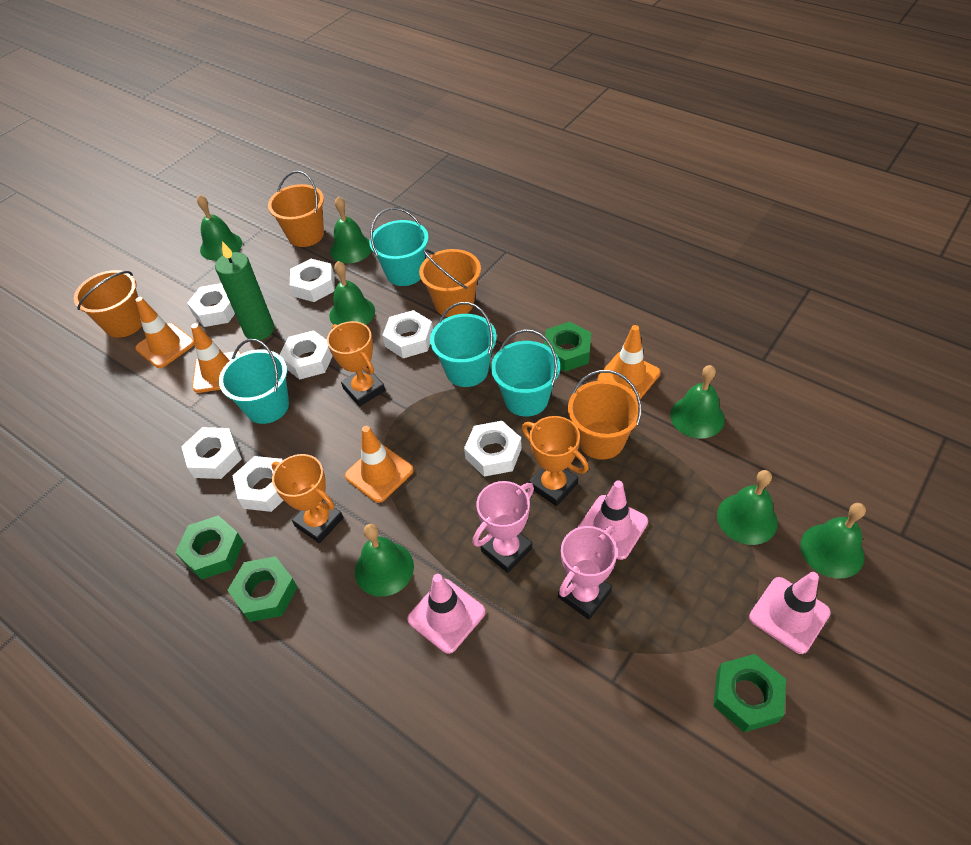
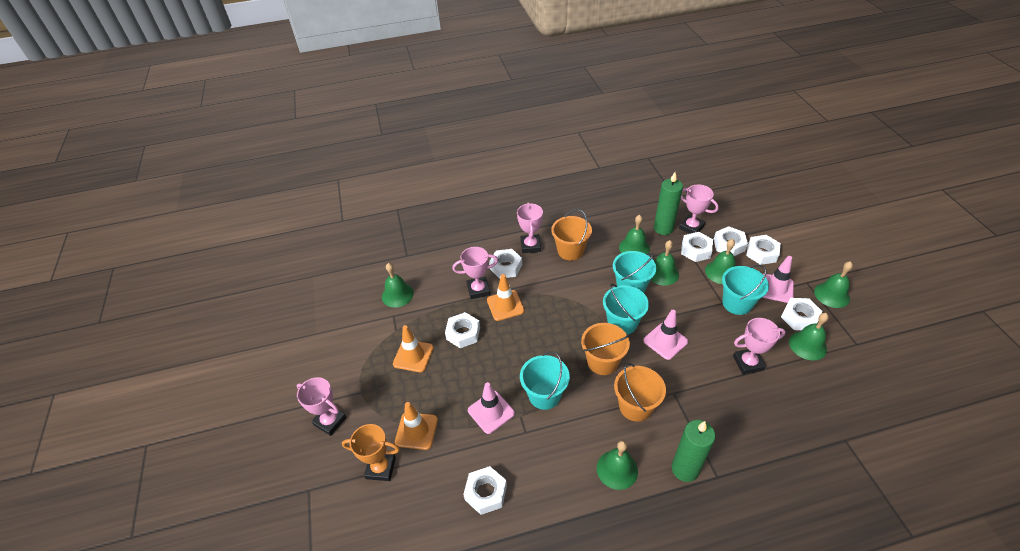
green candle: [215,241,274,340] = 1 -> [654,172,683,235] [672,420,715,482] = 2
green nut: [175,516,244,580] [228,556,298,622] [544,322,591,372] [713,654,786,732] = 4 -> none = 0
orange bucket: [74,270,142,338] [268,171,324,247] [419,249,481,317] [568,370,641,460] = 4 -> [551,209,592,261] [581,323,630,375] [614,363,666,422] = 3
orange traffic cone: [135,297,195,368] [191,323,242,393] [345,426,413,503] [597,325,660,399] = 4 -> [393,325,434,372] [395,402,438,450] [487,274,524,321] = 3
orange trophy: [271,454,343,543] [327,321,385,406] [522,416,589,506] = 3 -> [342,424,400,481] = 1
pink trophy: [473,481,534,573] [558,526,617,620] = 2 -> [296,377,347,436] [452,247,498,299] [517,203,543,253] [679,185,719,234] [733,318,786,374] = 5

